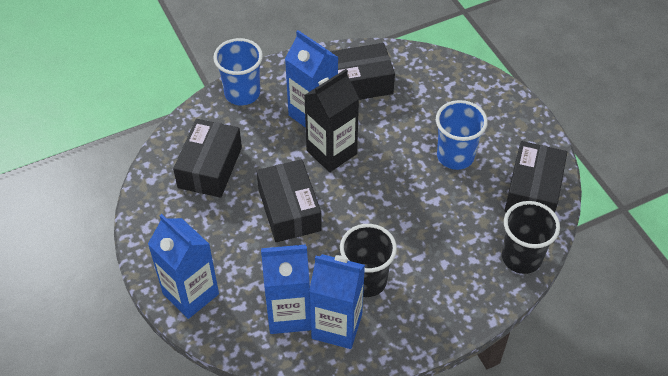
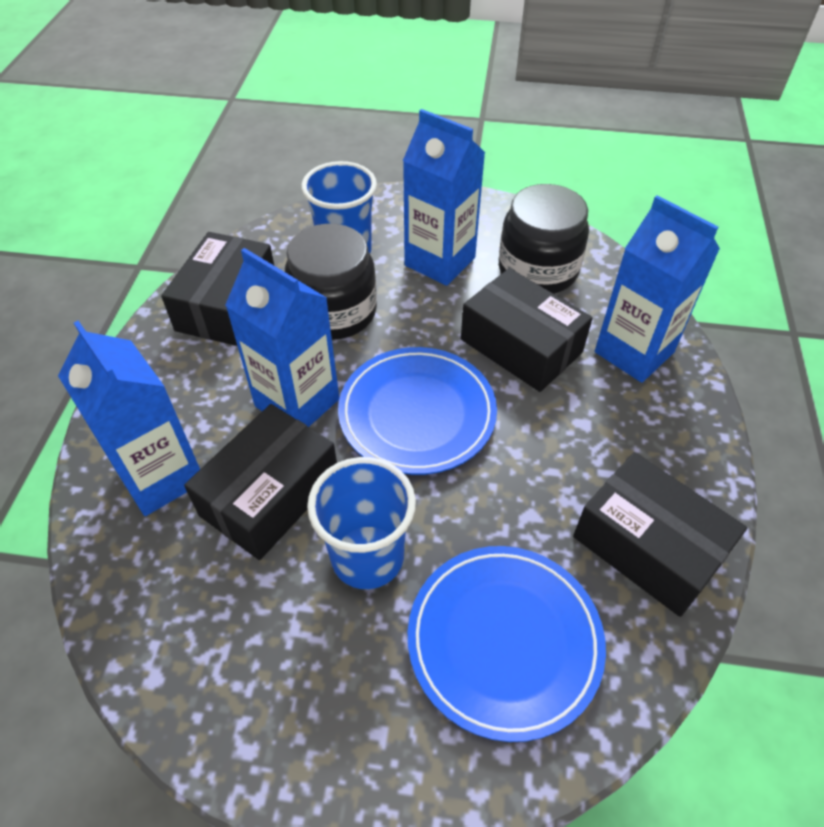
black carton: [304,69,359,172] = 1 -> none = 0
black cup: [340,224,397,297] [502,201,560,274] = 2 -> none = 0
black jar: none = 0 -> [285,224,377,340] [499,184,589,294] = 2
blue plate: none = 0 -> [338,347,497,475] [408,546,606,742] = 2

